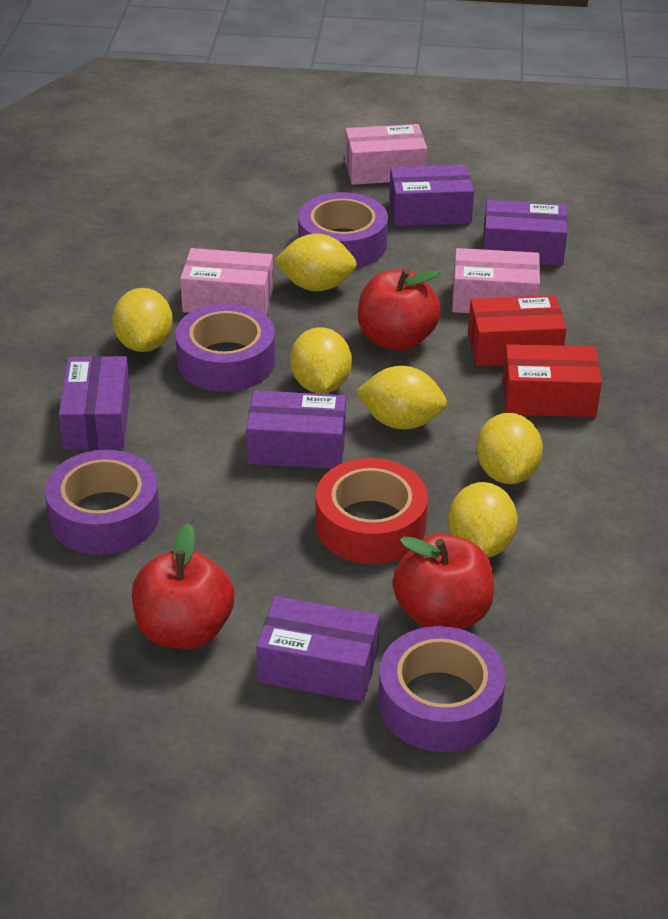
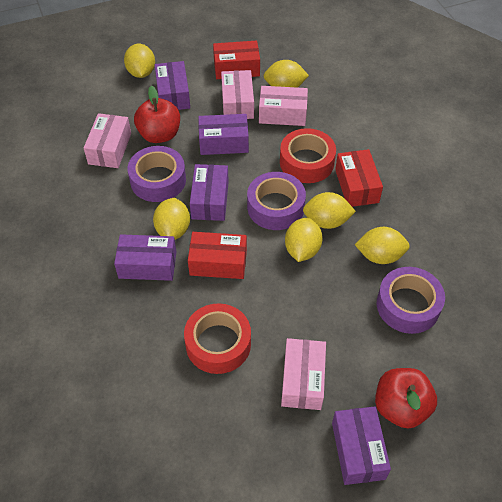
pink box: [180,248,273,315] [345,124,427,185] [452,248,540,313] = 3 -> [84,113,131,168] [221,70,254,119] [259,86,308,126] [281,338,326,410] = 4
purple tape: [45,450,160,555] [175,303,275,392] [298,192,388,268] [378,626,506,752] = 4 -> [128,146,186,202] [247,172,306,230] [377,267,445,334] = 3
red apple: [132,523,235,649] [358,269,441,351] [393,534,494,629] = 3 -> [134,86,180,143] [375,368,437,429] = 2
red box: [468,295,566,366] [503,344,602,417] = 2 -> [188,232,247,279] [213,41,260,79] [335,149,383,207] = 3
red tape: [316,458,428,564] = 1 -> [184,303,251,374] [280,128,336,183] = 2

